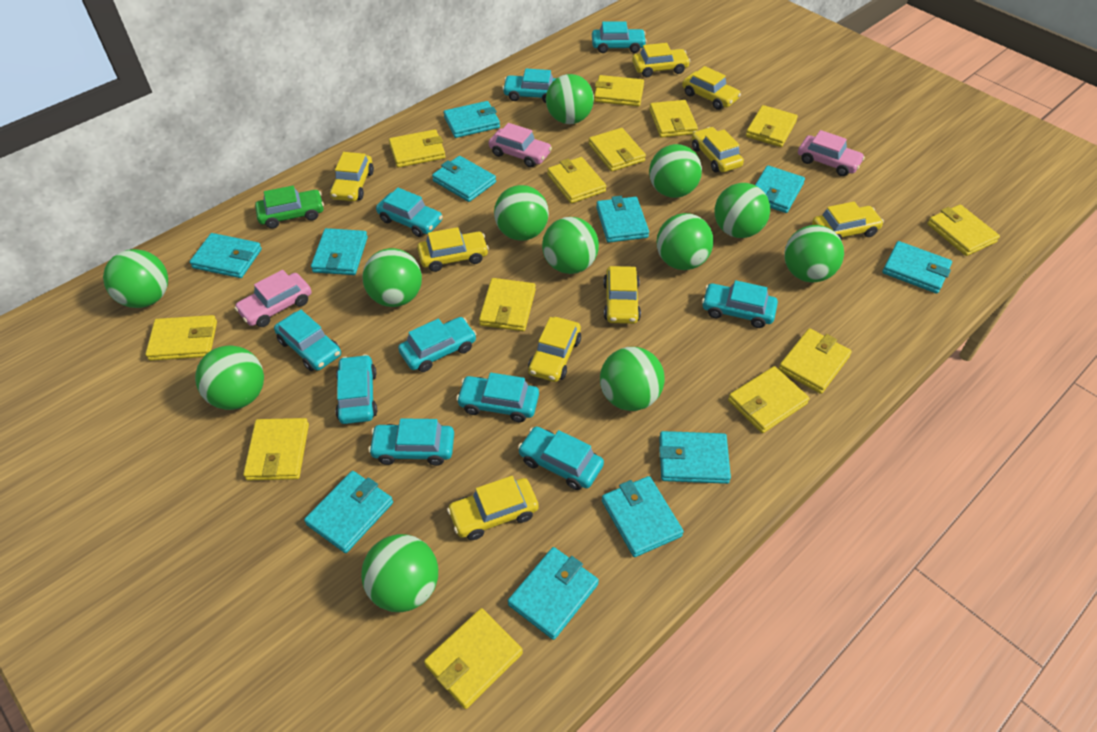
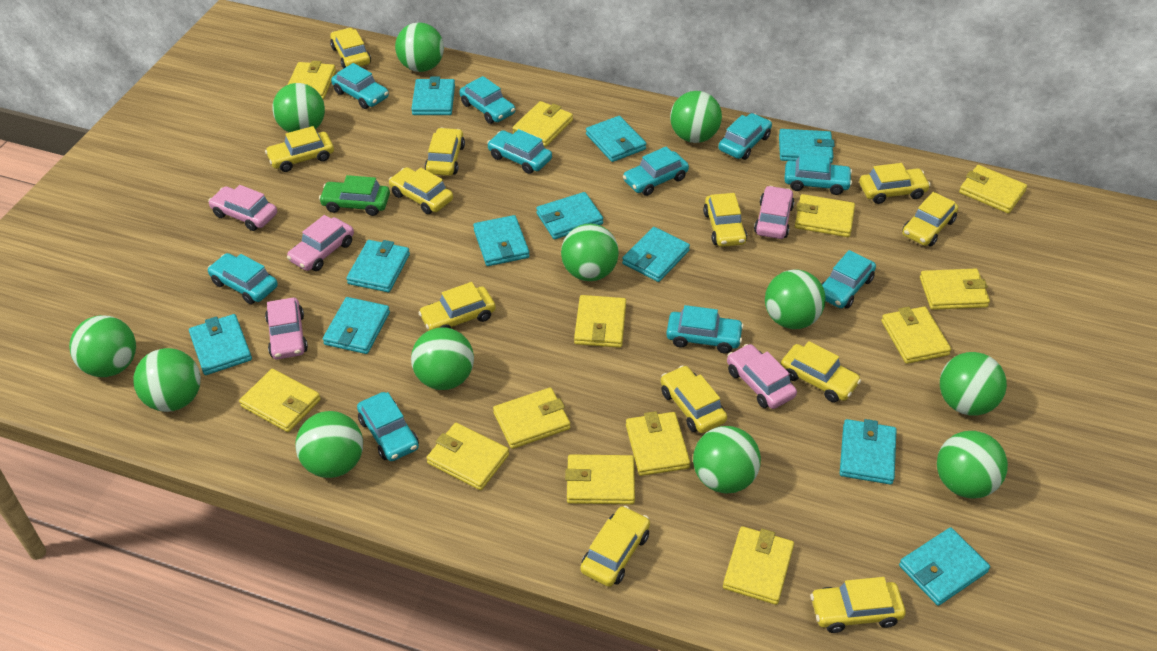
pink car: [234,270,312,327] [489,123,552,167] [798,130,865,176] = 3 -> [208,185,277,231] [265,298,308,359] [287,215,354,271] [727,344,797,409] [754,186,795,239] = 5
yellow car: [330,152,374,201] [417,227,489,272] [447,476,539,540] [528,317,581,382] [603,266,641,324] [632,43,690,77] [682,66,741,110] [692,127,744,172] [812,202,884,239] = 9 -> [265,126,334,172] [330,28,371,69] [389,167,453,214] [418,282,496,331] [425,128,465,176] [580,506,650,587] [661,365,727,433] [703,193,747,247] [781,341,861,402] [810,577,906,633] [859,163,931,204] [902,192,958,246] = 12

